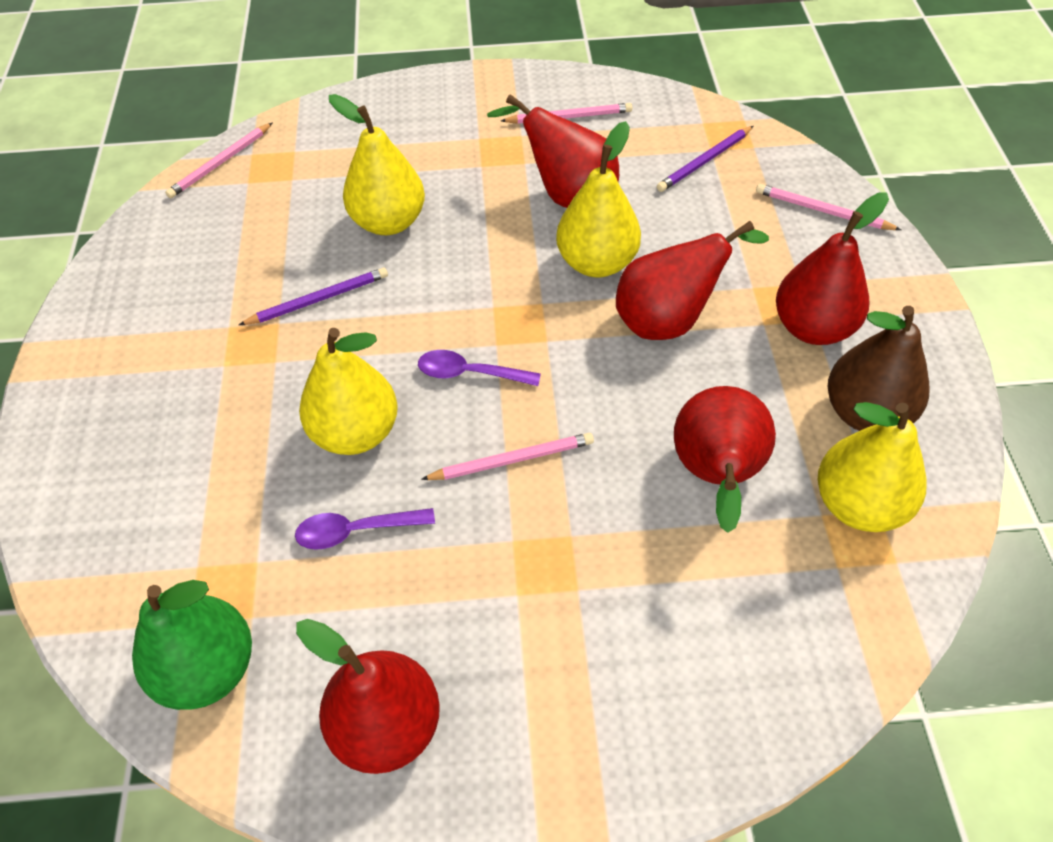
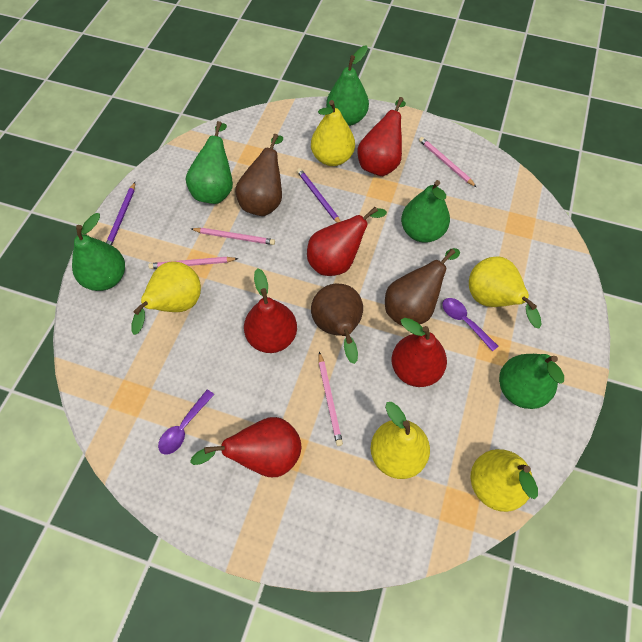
brown pear: [828,306,929,431] = 1 -> [235,134,283,216] [311,283,363,364] [385,248,460,326] = 3
green pear: [132,580,252,710] = 1 -> [72,213,125,291] [186,121,233,204] [326,45,369,126] [401,180,450,243] [499,354,564,409] = 5
yellow pear: [299,328,398,455] [329,94,425,235] [556,121,641,277] [818,402,926,532] = 4 -> [131,261,201,335] [311,100,355,166] [371,402,430,479] [469,256,542,328] [471,449,538,512] = 5

